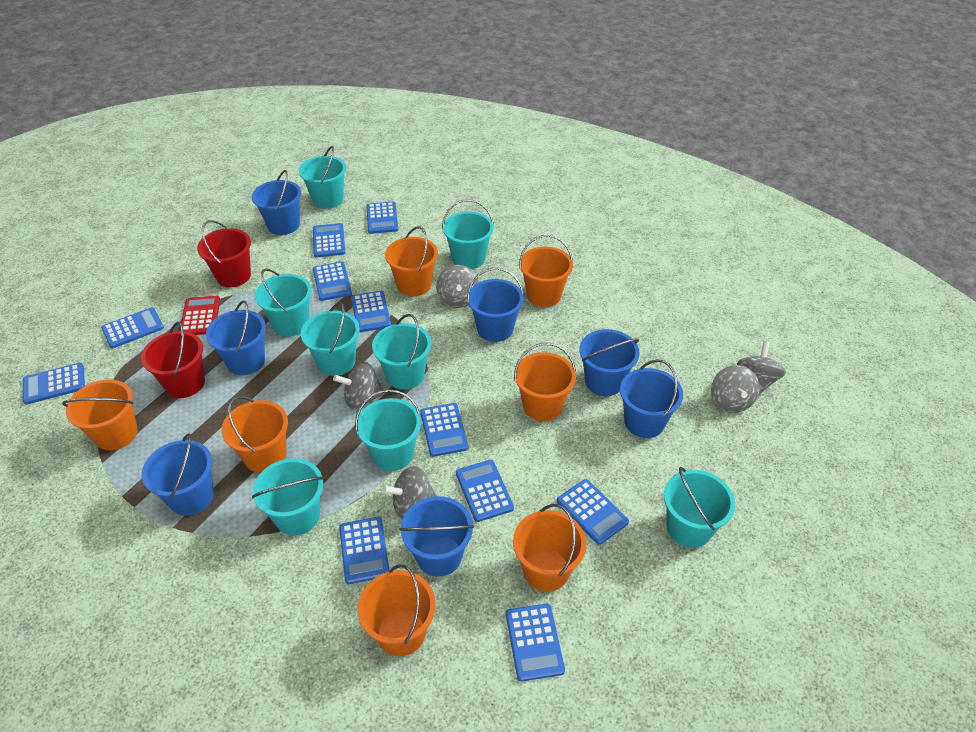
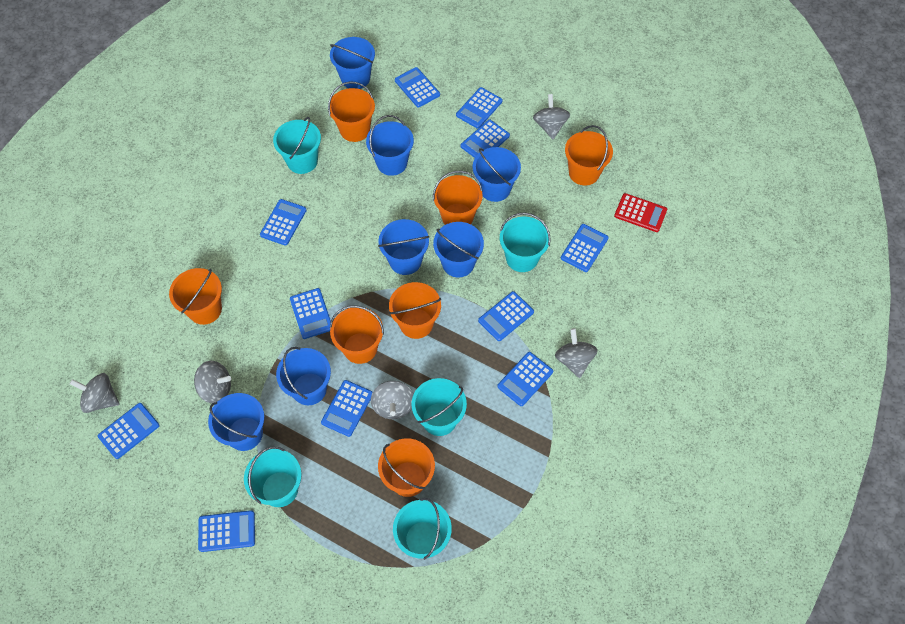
red bucket: [141,322,205,398] [197,220,251,287] = 2 -> none = 0
turquoise bucket: [252,458,324,536] [255,269,312,337] [299,146,346,209] [301,302,360,376] [355,389,421,471] [372,314,432,390] [442,199,494,269] [664,467,735,548] = 8 -> [244,446,302,507] [273,117,321,174] [393,498,452,560] [412,378,467,436] [500,212,551,272] = 5

